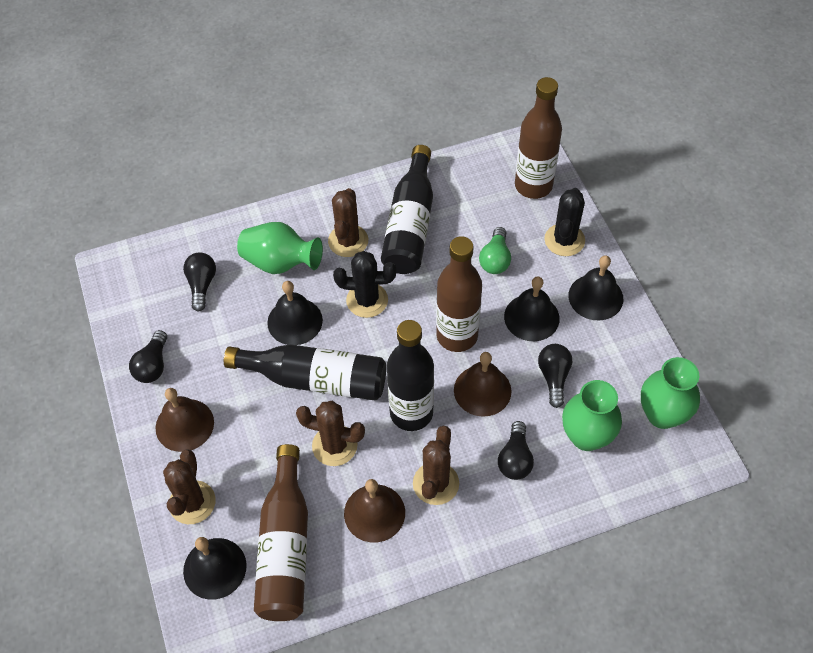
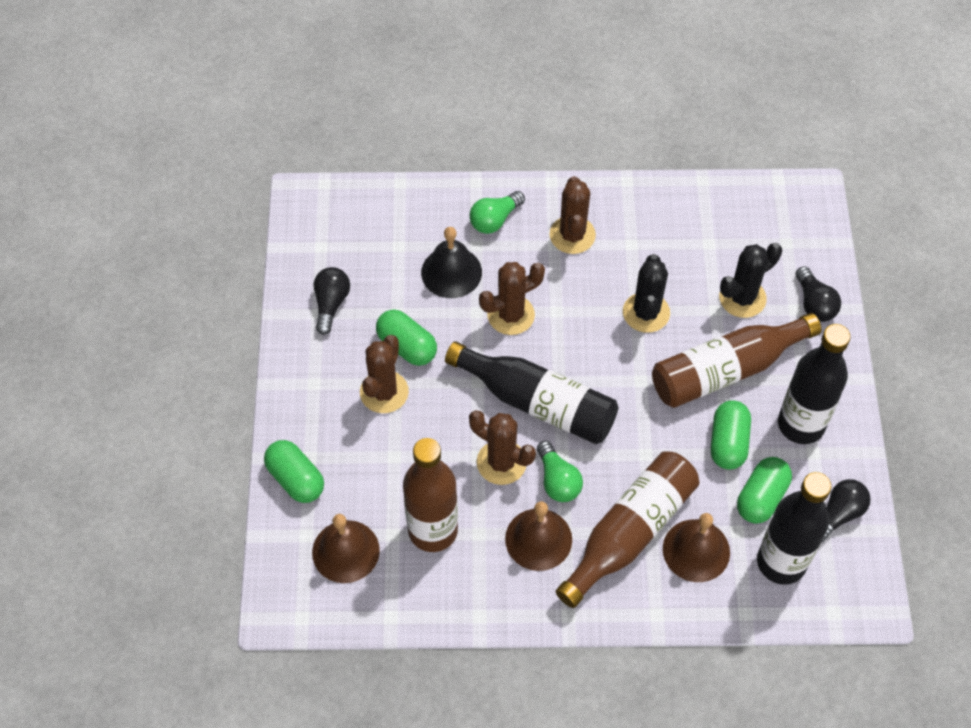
black bell: [183,537,247,600] [267,281,323,345] [504,276,560,341] [568,255,623,321] = 4 -> [421,227,482,298] = 1
black light bulb: [129,330,167,383] [183,252,216,312] [498,421,534,480] [538,344,572,408] = 4 -> [314,267,350,335] [795,266,841,322] [822,479,871,542] = 3
green capsule: none = 0 -> [264,440,324,503] [376,310,437,366] [711,400,751,470] [737,457,792,524] = 4
green light bulb: [479,227,511,274] = 1 -> [470,191,525,234] [537,441,583,502] = 2
green vase: [237,222,323,274] [562,380,622,451] [641,357,700,429] = 3 -> none = 0

